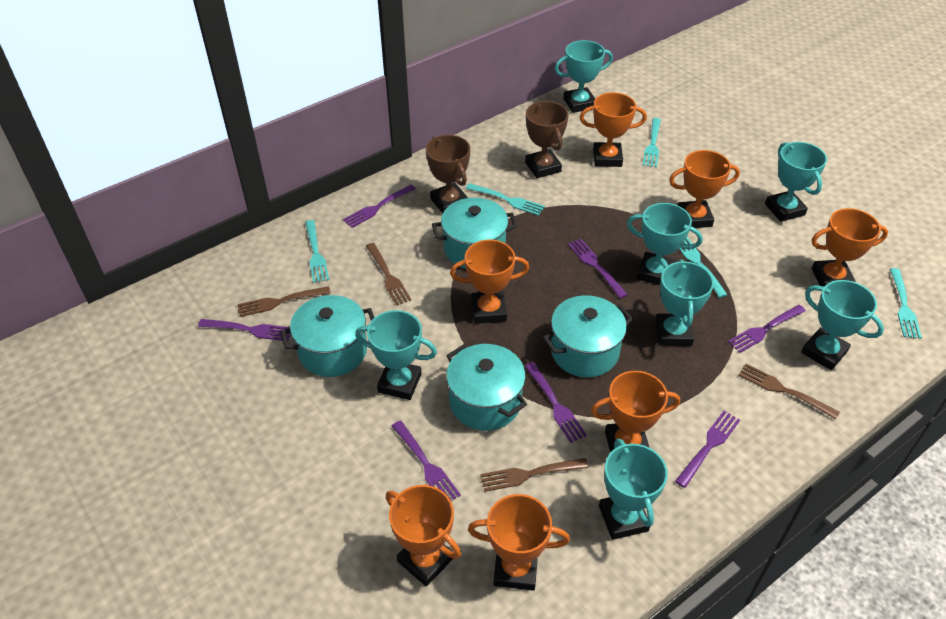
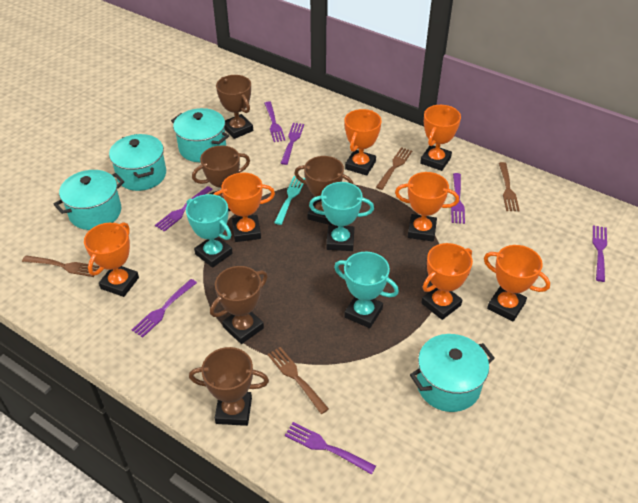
brown trophy: [426,135,470,214] [525,101,569,178] = 2 -> [189,347,269,426] [192,145,250,212] [210,266,268,344] [216,75,253,139] [294,156,354,225] = 5
turquoise fork: [305,220,329,283] [466,183,545,216] [643,118,661,167] [679,237,727,298] [890,268,922,339] = 5 -> [274,176,305,225] = 1
turquoise trophy: [355,310,437,400] [555,40,613,113] [599,439,668,540] [627,203,703,285] [655,259,714,346] [765,142,827,222] [801,280,884,370] = 7 -> [186,194,233,268] [309,182,374,251] [334,252,399,328] = 3

